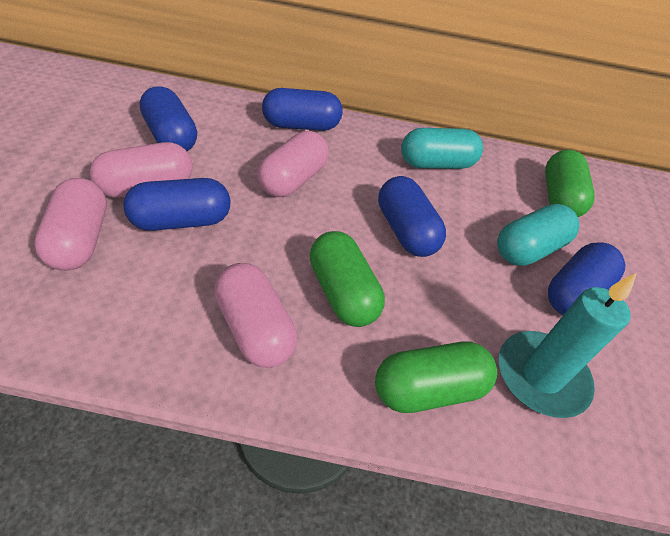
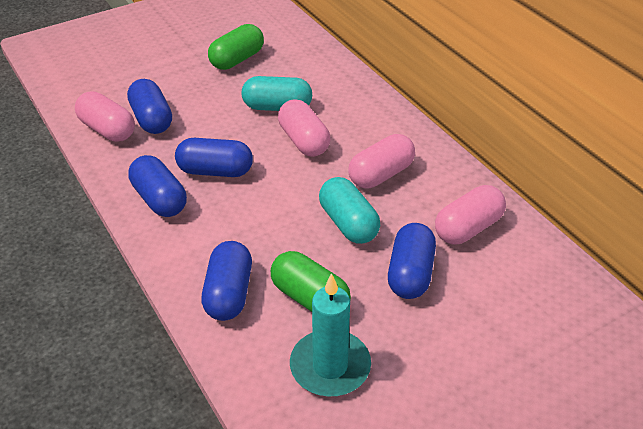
green capsule: [310,231,385,327] [375,341,497,413] [545,149,594,217] = 3 -> [208,24,264,70] [271,251,351,312] = 2

